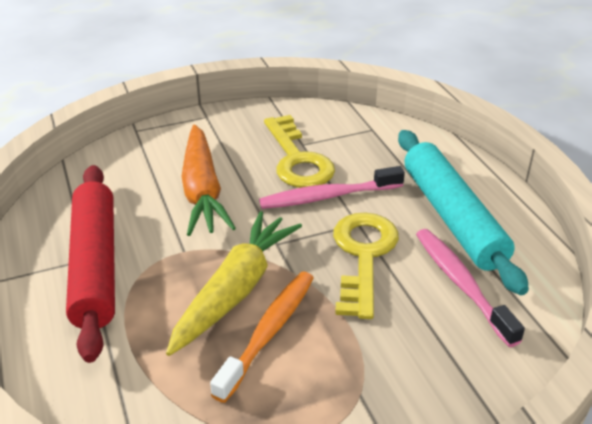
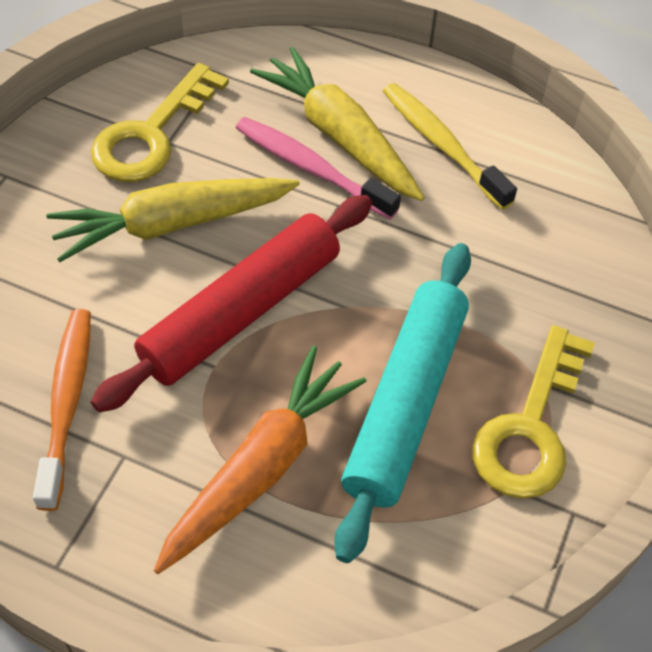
pink toothbrush: [259,166,405,209] [416,229,525,347] = 2 -> [236,117,401,220] = 1
yellow carrot: [166,211,302,356] = 1 -> [46,178,300,262] [250,47,425,201] = 2
yellow toothbrush: none = 0 -> [383,83,517,210] = 1

